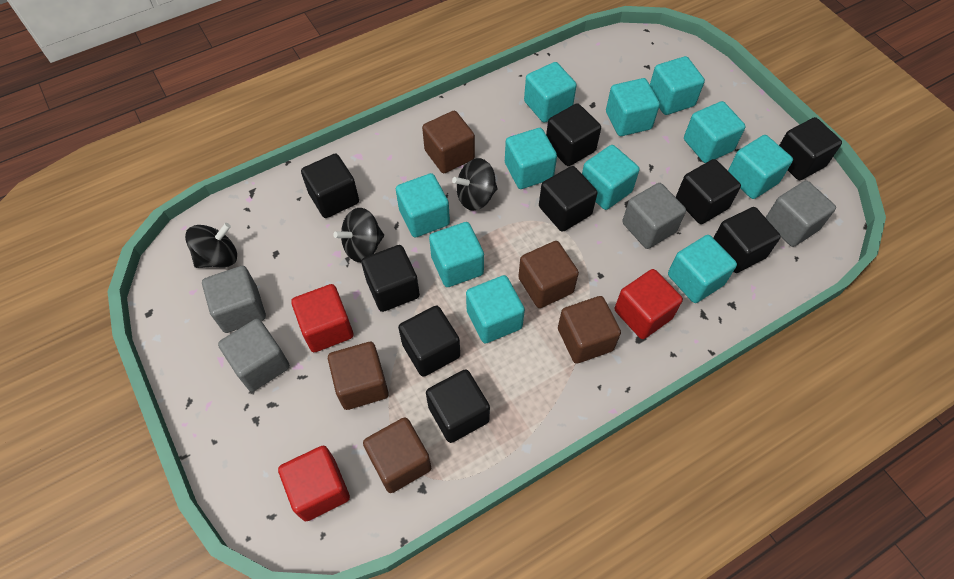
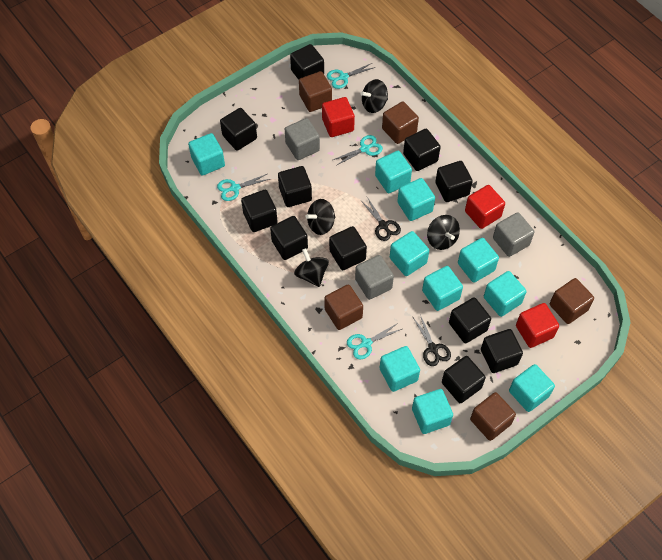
black cube: [301,154,359,218] [361,245,420,312] [398,306,460,377] [426,369,490,443] [539,166,598,232] [546,103,601,166] [676,159,741,224] [714,207,781,273] [779,117,842,180] = 9 -> [220,108,257,151] [241,190,278,232] [270,216,308,260] [278,166,312,207] [290,44,324,80] [329,226,367,270] [403,129,440,171] [435,161,473,202] [442,356,486,403] [449,297,491,343] [481,329,523,373] = 11
black scissors: none = 0 -> [361,197,401,241] [413,315,451,366] = 2
black spinning top: [185,223,237,268] [333,208,384,262] [452,158,498,211] = 3 -> [294,248,329,287] [306,199,336,235] [361,79,388,113] [427,215,460,250] = 4
grey cube: [202,266,266,333] [218,319,290,391] [622,183,686,249] [765,181,836,247] = 4 -> [285,118,320,160] [355,255,394,300] [493,212,534,257] = 3
turquoise cube: [396,173,450,237] [429,222,484,287] [466,275,525,343] [505,128,557,189] [524,62,577,123] [582,145,640,210] [606,78,660,136] [650,56,705,115] [668,235,737,303] [684,101,746,163] [728,135,793,199] = 11 -> [188,133,225,175] [375,151,412,193] [380,346,420,392] [390,231,429,276] [397,178,435,221] [412,389,453,434] [422,266,463,311] [458,238,499,283] [484,271,526,317] [509,364,555,412] = 10
turquoise scissors: none = 0 -> [217,174,270,201] [327,63,376,89] [333,135,383,166] [347,323,402,359] = 4

